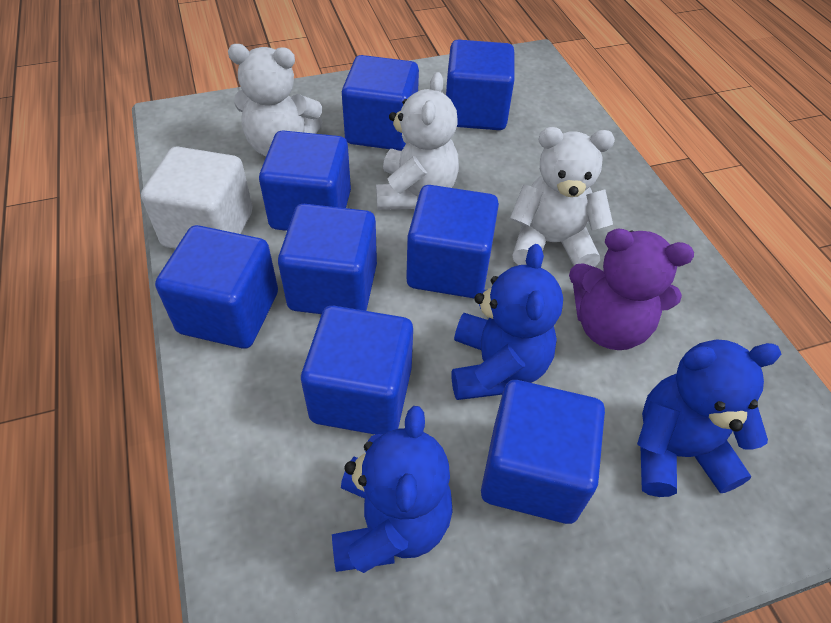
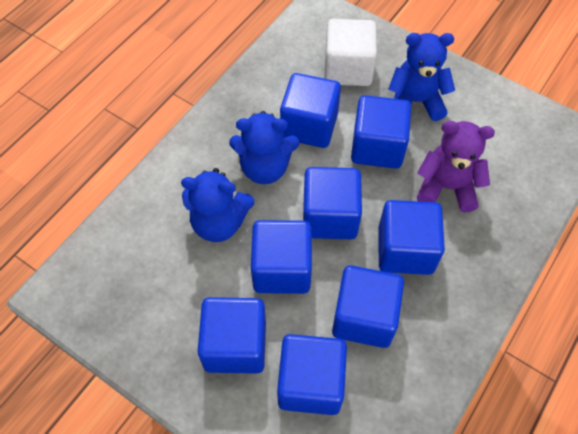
white teddy bear: [228,44,322,156] [376,72,459,210] [510,127,615,267] = 3 -> none = 0

